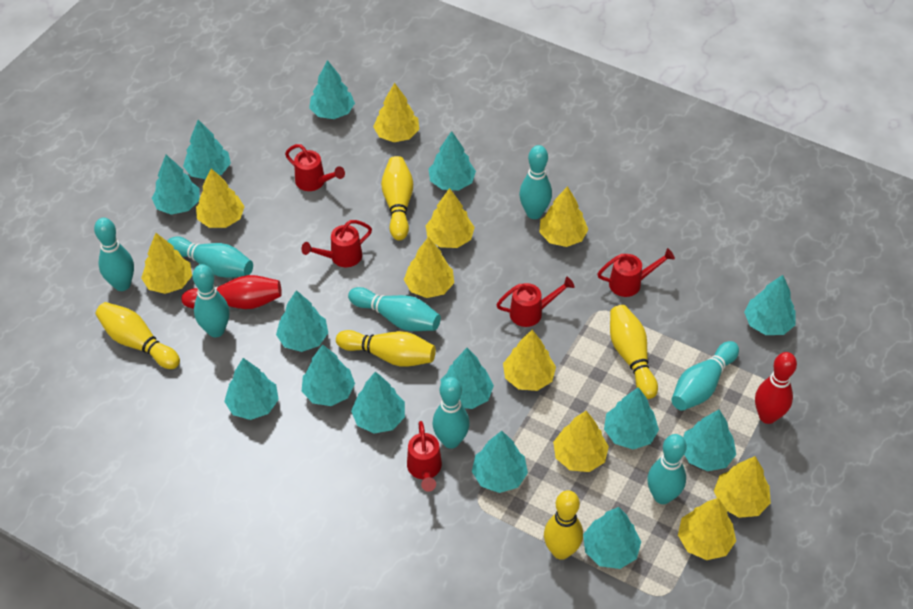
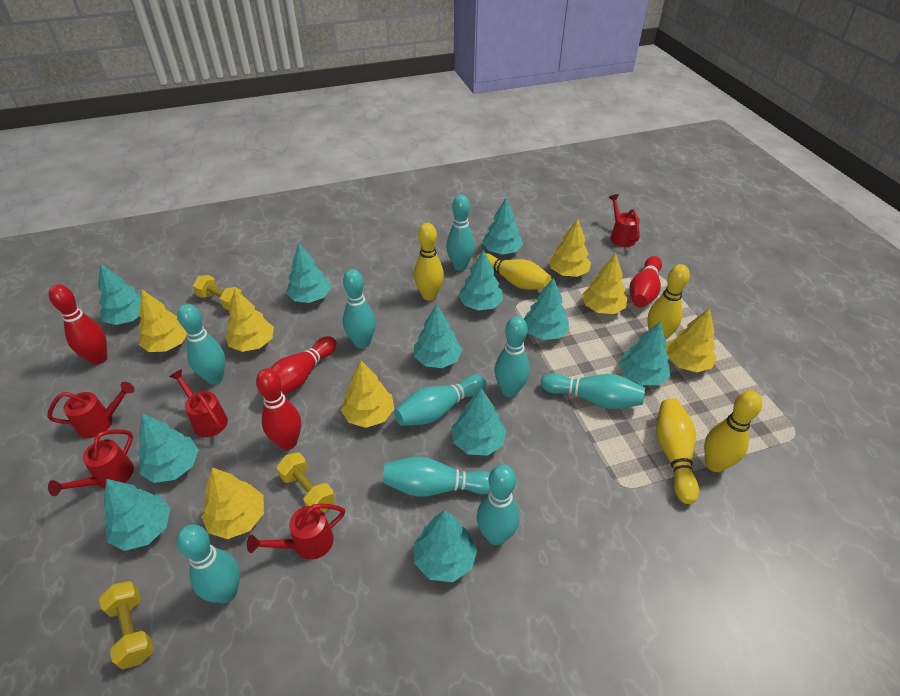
red bowling pin: [182,275,282,309] [755,352,797,424] = 2 -> [49,284,107,365] [256,368,301,450] [261,336,337,396] [629,256,662,308] = 4
turquoise bowling pin: [94,218,134,291] [167,236,253,278] [192,264,230,337] [348,287,441,331] [432,377,470,449] [519,145,552,219] [647,434,687,504] [671,341,739,411] = 8 -> [176,524,240,603] [177,304,225,385] [343,269,376,349] [383,456,491,497] [394,375,486,426] [446,195,475,271] [477,464,520,545] [495,316,530,397] [540,373,645,409] = 9
turquoise tree: [152,155,200,215] [183,120,231,179] [224,358,279,420] [276,290,328,352] [302,344,355,406] [309,60,355,119] [351,371,405,433] [429,131,476,190] [441,348,494,409] [472,431,528,493] [583,507,641,569] [604,387,659,449] [683,410,736,471] [744,275,796,335] = 14 -> [98,263,141,325] [104,479,171,551] [138,413,199,483] [286,243,331,303] [414,304,462,368] [414,510,477,582] [451,388,506,456] [458,250,503,311] [482,198,523,254] [524,278,569,340] [619,321,670,385] = 11
yellow dumbbell: none = 0 -> [99,581,154,670] [193,275,242,310] [276,452,335,512] = 3
yellow tree: [141,233,192,294] [196,168,245,228] [373,83,419,142] [404,237,454,298] [426,188,475,248] [503,330,556,391] [539,186,588,247] [553,411,609,472] [678,498,736,560] [714,456,771,518] = 10 -> [138,290,187,352] [201,467,264,539] [225,289,274,352] [341,361,394,428] [548,219,591,277] [582,254,627,314] [666,308,717,372] = 7

